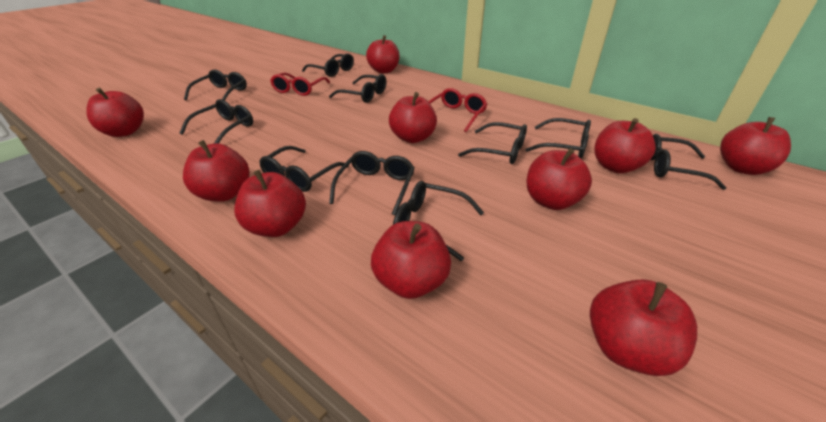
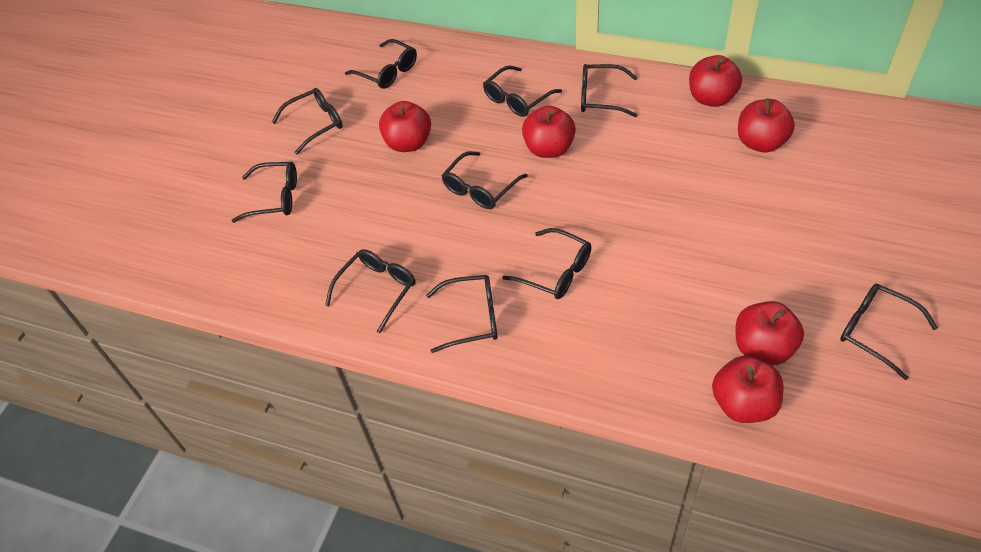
red apple: [86,88,144,137] [183,140,250,202] [234,170,306,237] [366,35,400,73] [371,221,451,299] [389,92,437,143] [526,148,592,210] [590,279,697,376] [594,118,656,173] [720,117,791,175] = 10 -> [379,101,431,152] [522,106,576,158] [689,55,742,107] [712,356,783,423] [735,301,804,365] [738,98,795,153] = 6
red glasses: [270,72,330,96] [429,88,487,132] = 2 -> none = 0

